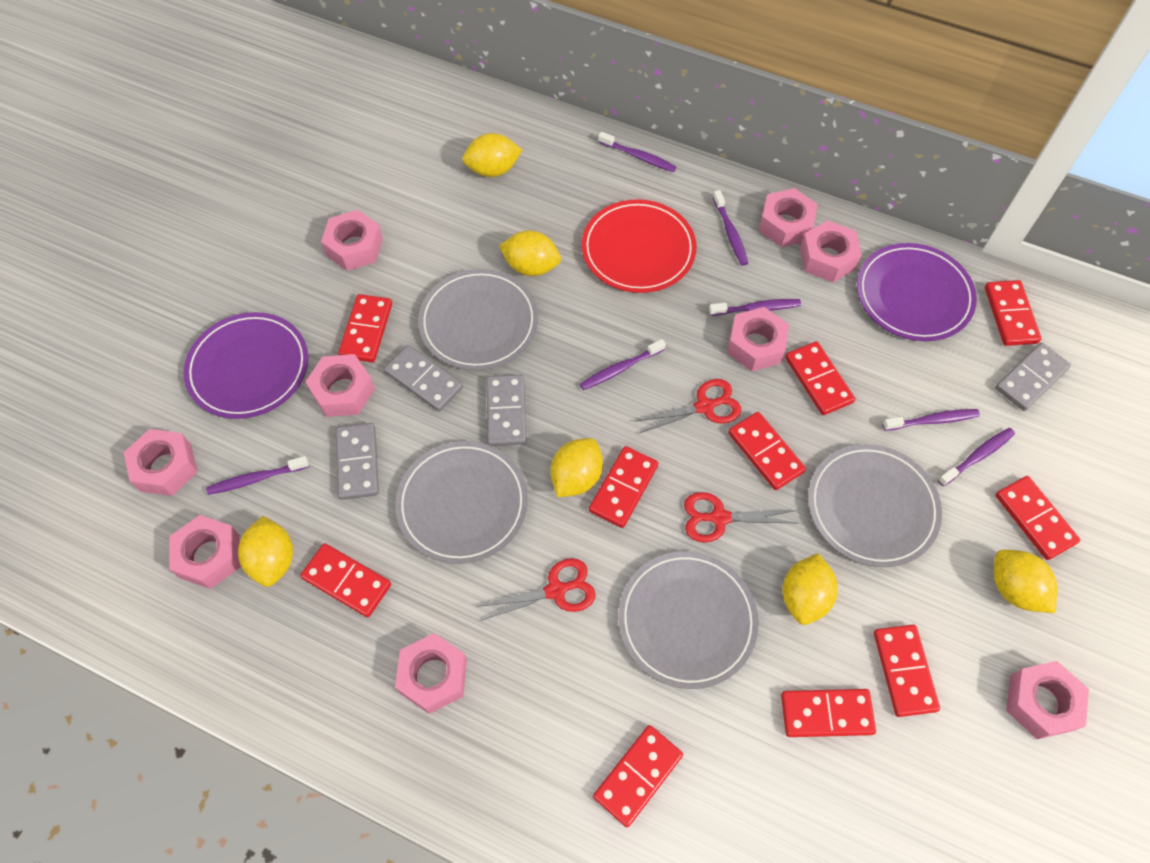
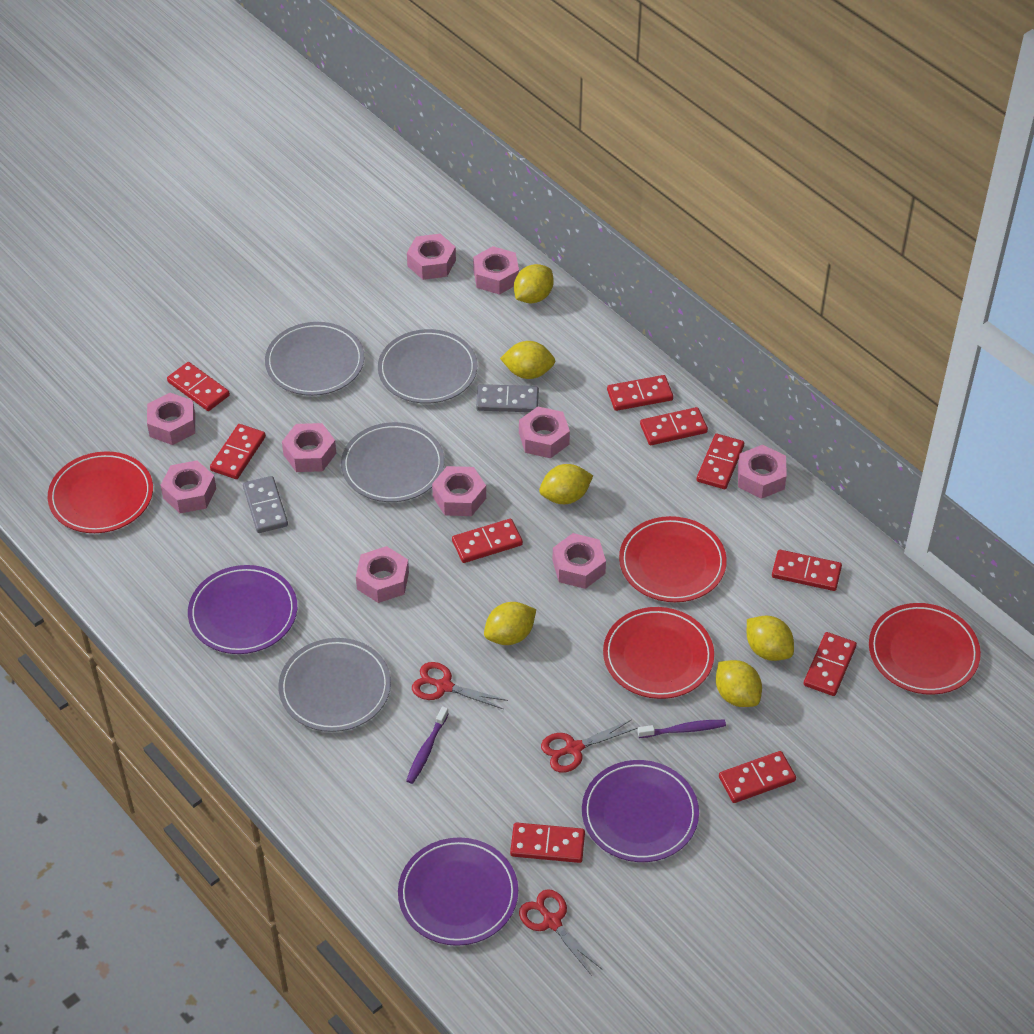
grey domino: [336,423,379,500] [384,345,463,412] [486,375,526,446] [995,343,1071,411] = 4 -> [243,476,288,533] [476,384,539,412] = 2
pink nut: [124,429,198,496] [169,515,241,589] [305,354,375,417] [321,210,383,271] [395,633,467,714] [727,307,789,372] [759,188,818,247] [800,221,862,282] [1006,661,1089,739] = 9 -> [147,393,195,445] [160,461,216,513] [282,423,336,472] [356,546,409,603] [407,234,456,280] [432,466,486,516] [473,246,519,295] [519,407,570,458] [552,533,606,589] [738,445,787,499] = 10
purple plate: [184,312,308,419] [857,243,977,341] = 2 -> [188,565,297,654] [398,837,518,946] [582,760,699,862] = 3
purple toothbrush: [206,456,309,495] [580,339,666,390] [598,132,677,172] [709,299,801,316] [713,190,748,266] [883,409,980,431] [938,428,1015,486] = 7 -> [406,706,449,784] [637,720,726,738] = 2
red plate: [582,199,696,293] = 1 -> [48,451,153,533] [603,607,714,699] [619,516,727,602] [869,603,981,695] = 4

